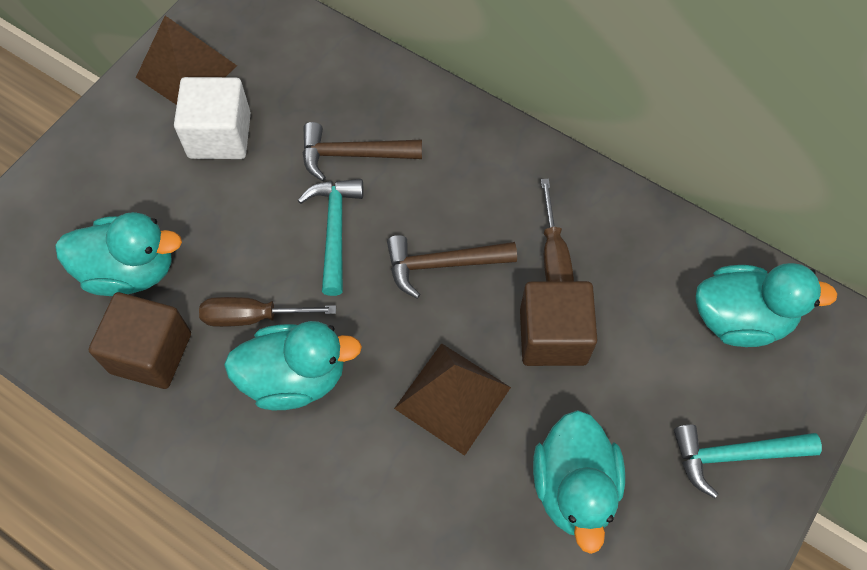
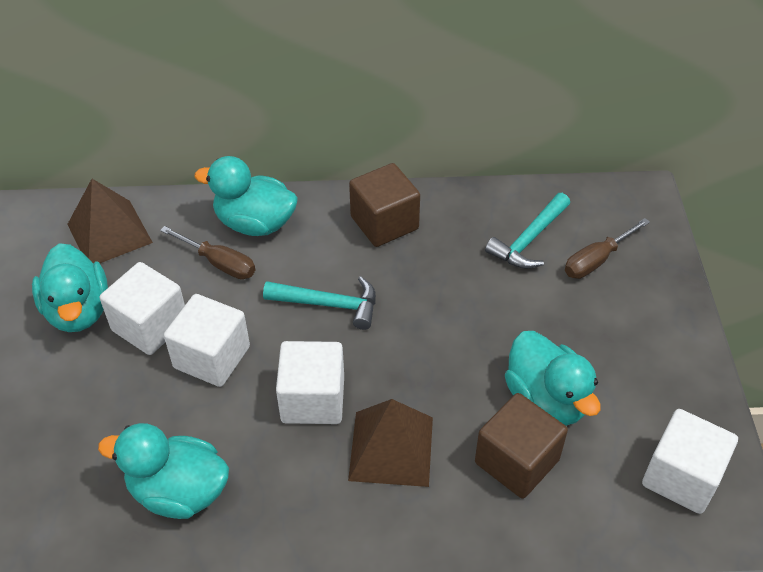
brown hammer: [302,122,422,181] [387,235,517,298] = 2 -> none = 0
white cube: [174,77,251,159] = 1 -> [100,262,185,355] [164,294,250,387] [276,341,344,424] [642,409,738,514] = 4

